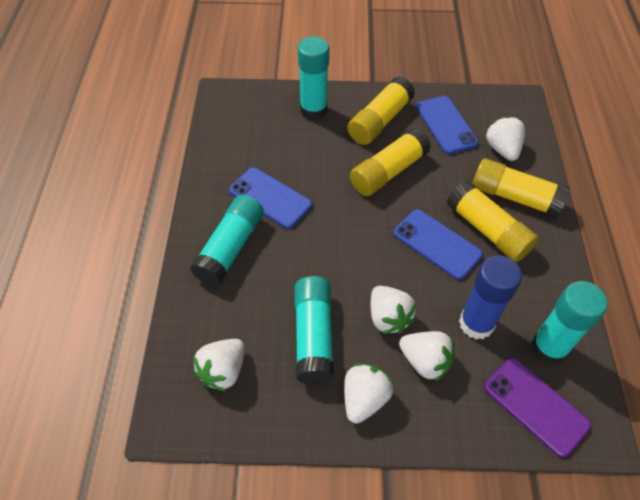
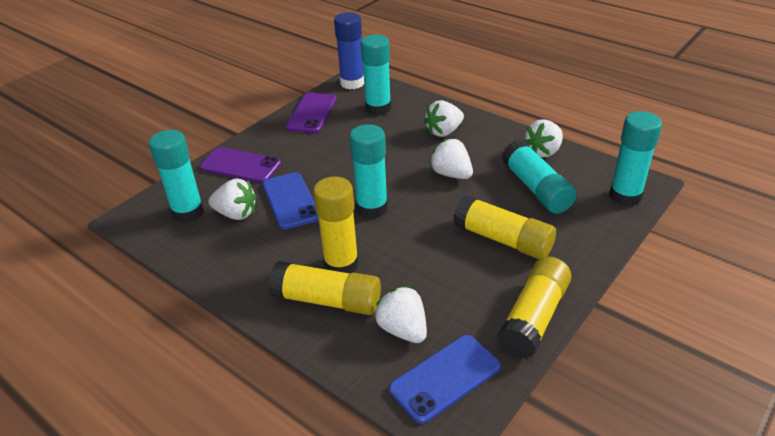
blue phone: [229,168,312,229] [394,209,483,280] [416,96,479,154] = 3 -> [262,172,319,230] [389,335,501,424] = 2
purple phone: [484,358,591,457] = 1 -> [200,147,281,183] [286,93,336,133] = 2
turquoise glue stick: [190,195,264,286] [294,276,334,385] [298,36,329,120] [531,281,607,365] = 4 -> [149,130,204,223] [349,124,388,219] [360,34,391,116] [502,140,577,214] [609,111,662,206] = 5

